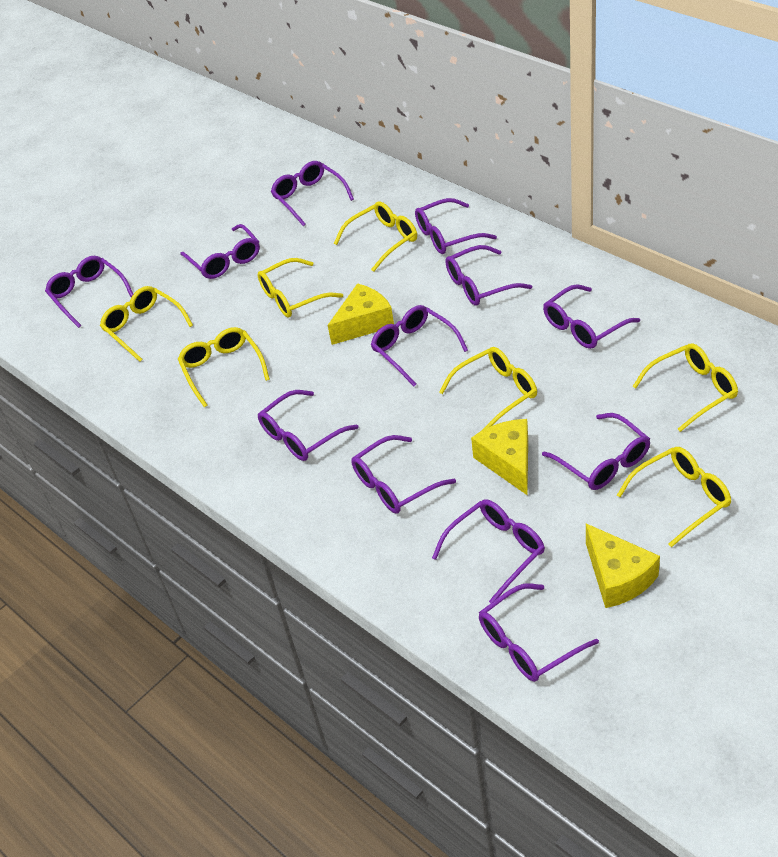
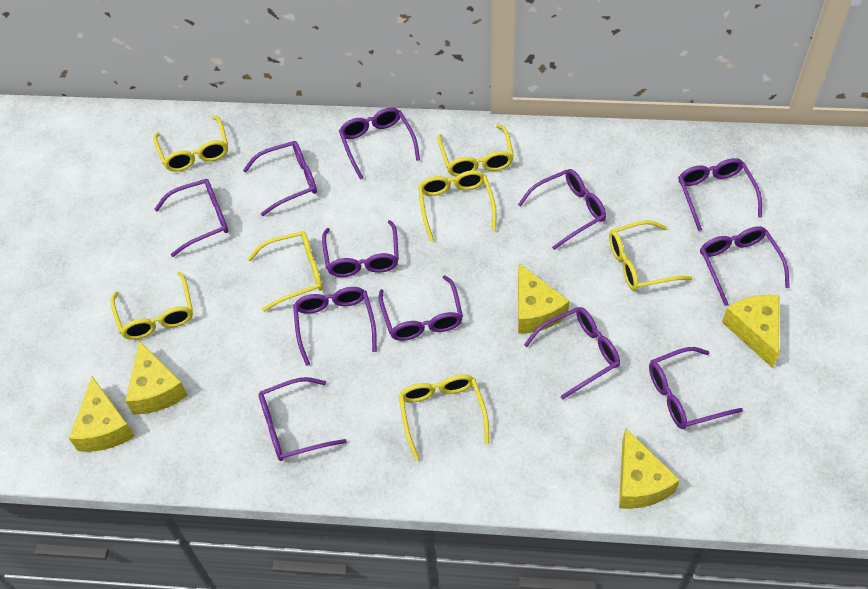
yellow cheese: [328,283,394,345] [471,419,528,496] [586,524,660,608] = 3 -> [69,376,135,452] [125,340,188,414] [518,263,569,334] [619,428,680,509] [722,295,779,368] = 5

